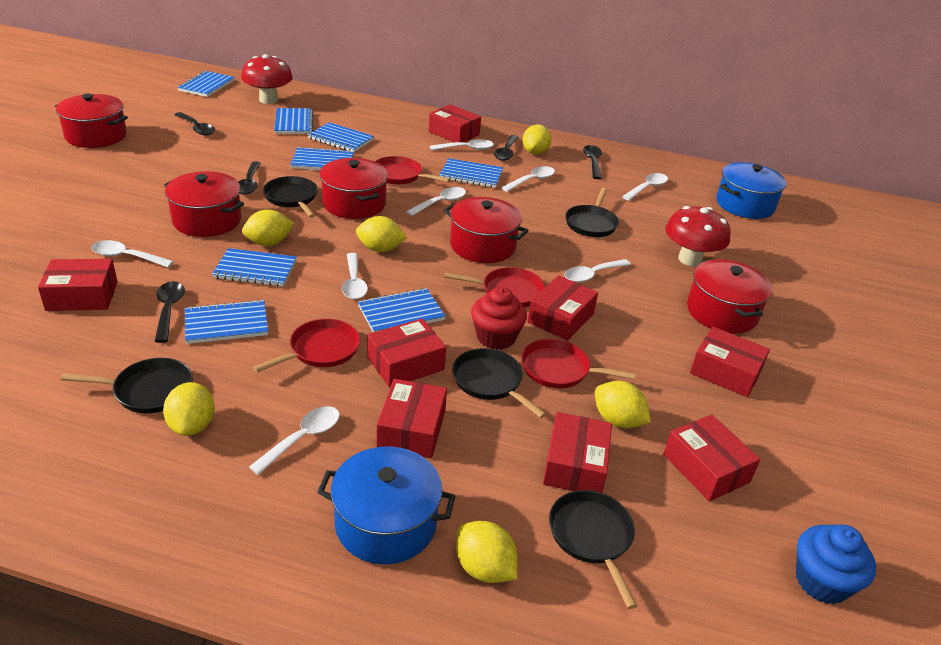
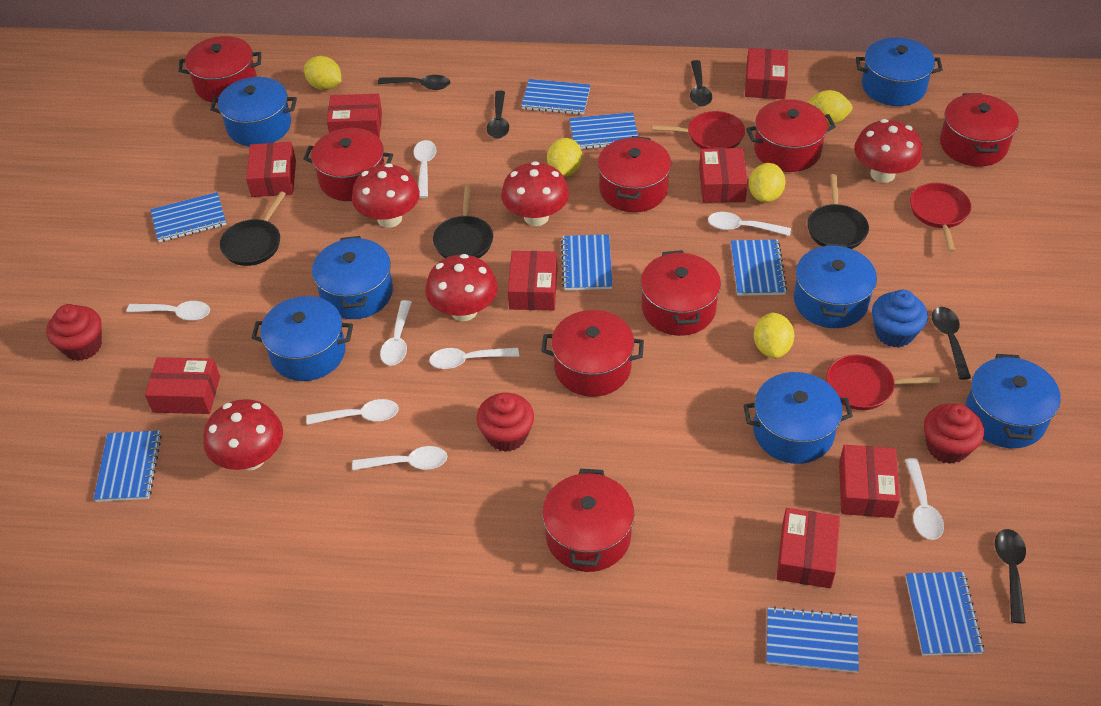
black pan: [61,358,193,413] [263,176,318,218] [452,348,546,418] [549,490,637,609] [565,188,619,237] = 5 -> [220,191,286,266] [433,185,493,258] [807,174,869,249] = 3
blue pot: [317,446,455,565] [716,162,786,219] = 2 -> [210,77,297,146] [252,296,353,381] [312,236,393,319] [743,372,853,464] [794,243,877,328] [856,37,943,106] [965,354,1061,448] = 7
red cupcake: [471,287,527,350] = 1 -> [46,304,102,361] [476,393,534,452] [924,404,984,464] = 3
red mushroom: [241,54,293,104] [665,206,731,266] = 2 -> [203,399,283,471] [352,163,420,228] [425,254,498,321] [501,161,569,226] [854,119,922,183] = 5
red pan: [253,319,360,372] [375,156,450,185] [444,267,545,307] [521,339,636,388] = 4 -> [652,111,745,149] [826,355,940,410] [910,183,971,252] = 3
red pot: [55,94,128,148] [164,171,244,237] [319,158,388,219] [444,197,529,263] [687,259,772,333] = 5 -> [178,36,261,103] [303,128,393,201] [541,310,644,397] [542,469,634,572] [597,136,671,212] [641,250,721,336] [746,99,836,172] [940,93,1019,167] = 8
yellow lemon: [163,382,215,436] [242,209,294,246] [356,216,407,252] [456,521,518,583] [523,124,551,154] [595,381,651,429] = 6 -> [304,56,341,90] [547,138,582,177] [749,163,786,203] [754,312,794,359] [807,90,853,125] = 5

